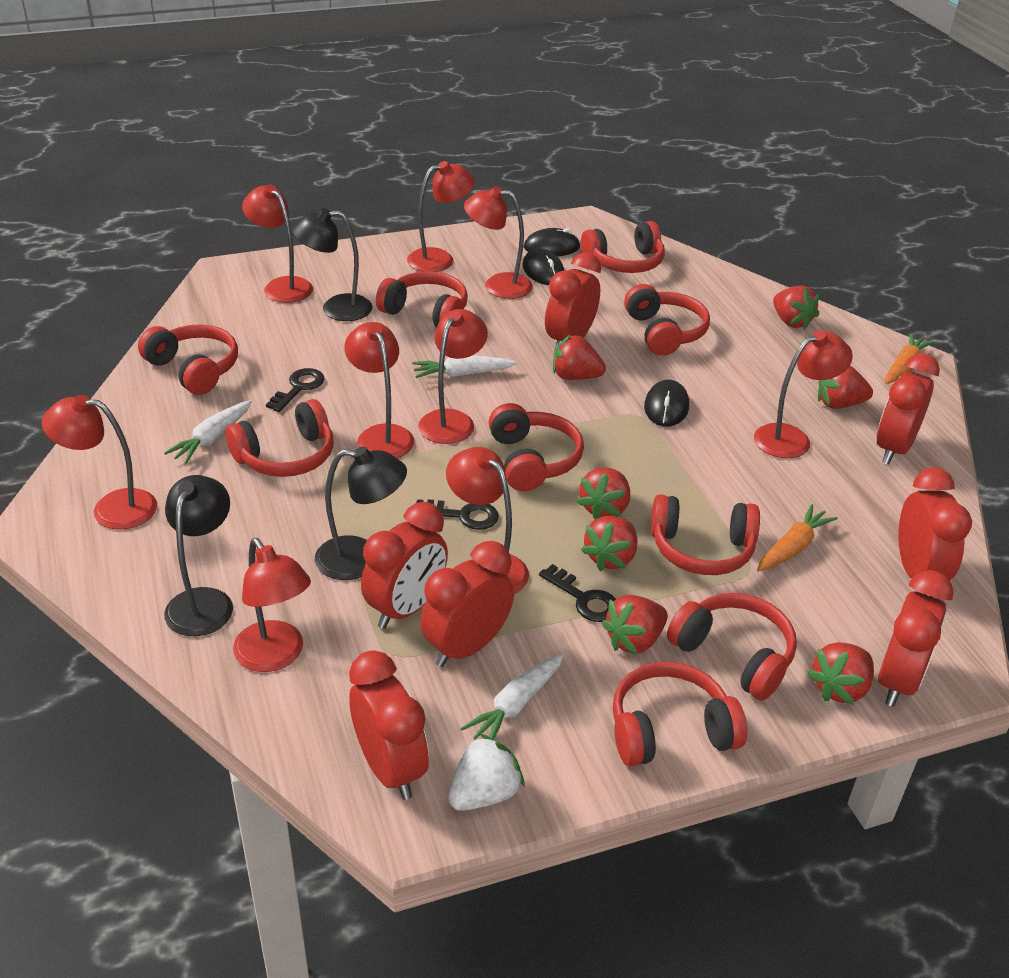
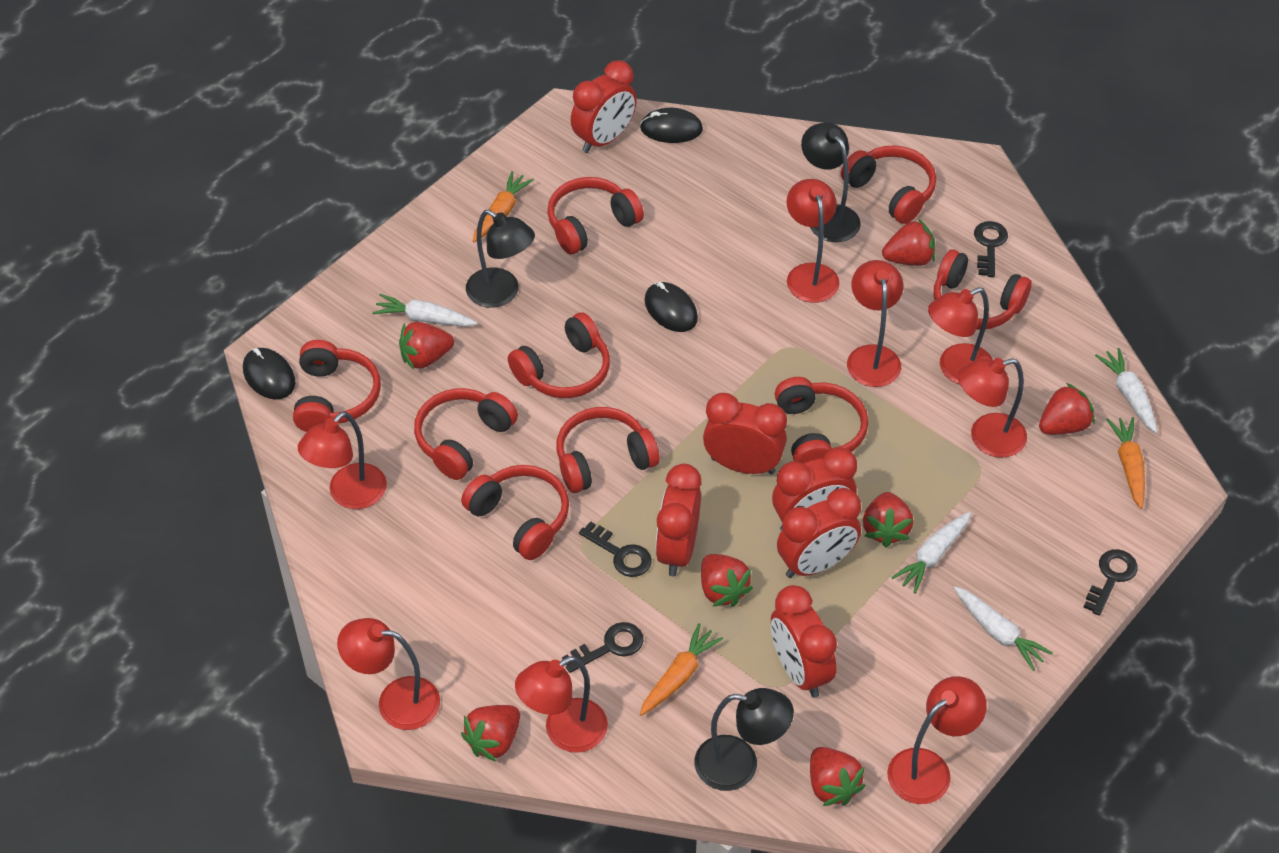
black key: [266,368,325,412] [416,499,499,530] [539,564,616,622] = 3 -> [562,622,643,673] [579,521,652,577] [974,221,1008,277] [1084,549,1138,616] = 4
orange carrot: [757,504,838,572] [885,333,935,384] = 2 -> [472,171,534,242] [640,623,723,716] [1106,417,1145,509] = 3
red clock: [349,650,429,800] [361,502,448,629] [420,541,514,667] [545,252,601,352] [876,353,940,464] [878,570,954,707] [898,467,972,596] = 7 -> [571,60,637,153] [655,464,702,576] [703,393,787,474] [771,585,837,698] [772,447,857,531] [777,488,861,578] = 6
red lamp: [41,395,157,529] [233,538,311,672] [242,184,313,303] [344,322,414,458] [407,161,475,272] [418,309,488,444] [446,447,529,594] [464,187,533,299] [754,331,853,458] = 9 -> [298,411,387,509] [337,618,440,730] [515,656,608,753] [786,179,840,303] [847,260,904,387] [887,676,987,804] [928,287,993,384] [958,358,1027,458] = 8
white carrot: [164,400,252,464] [412,356,517,378] [460,654,564,739] = 3 -> [372,294,477,327] [891,512,971,594] [954,586,1053,671] [1095,348,1157,434] = 4
white strawberry: [448,733,525,811] = 1 -> none = 0

